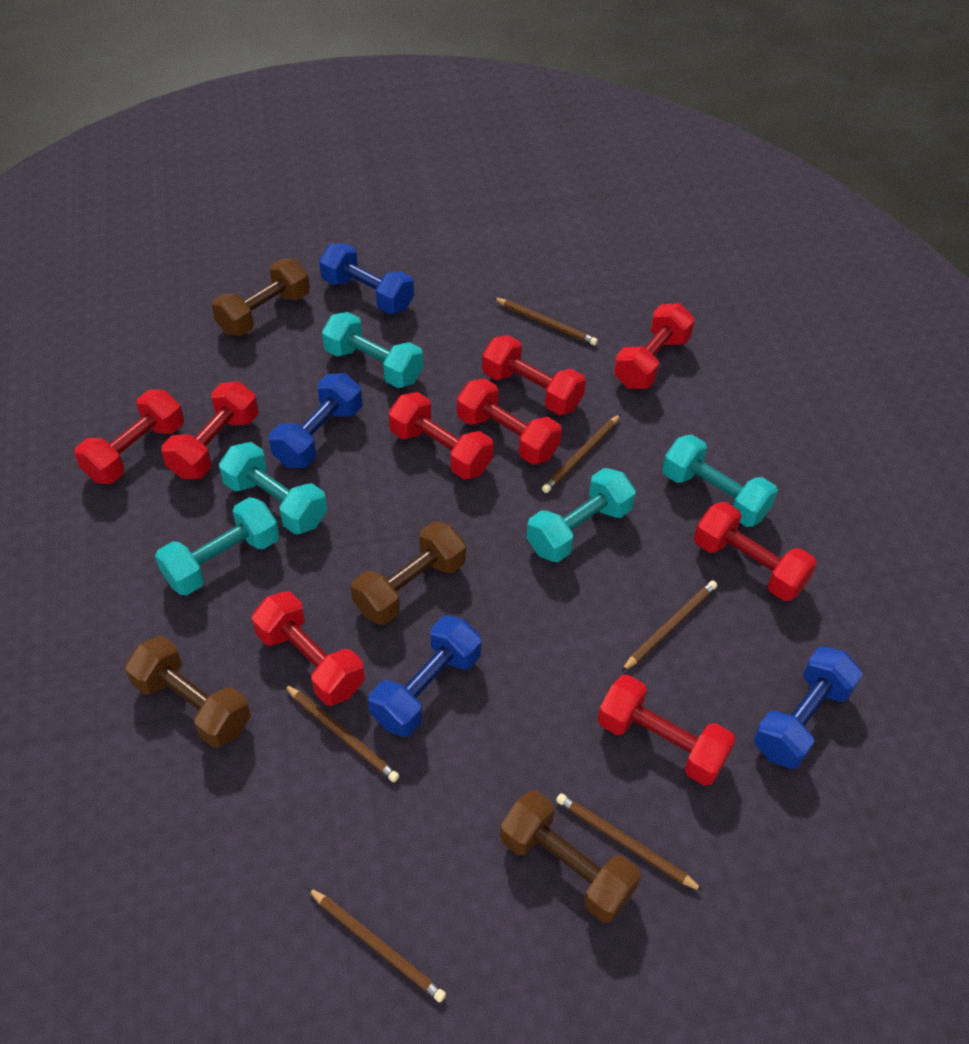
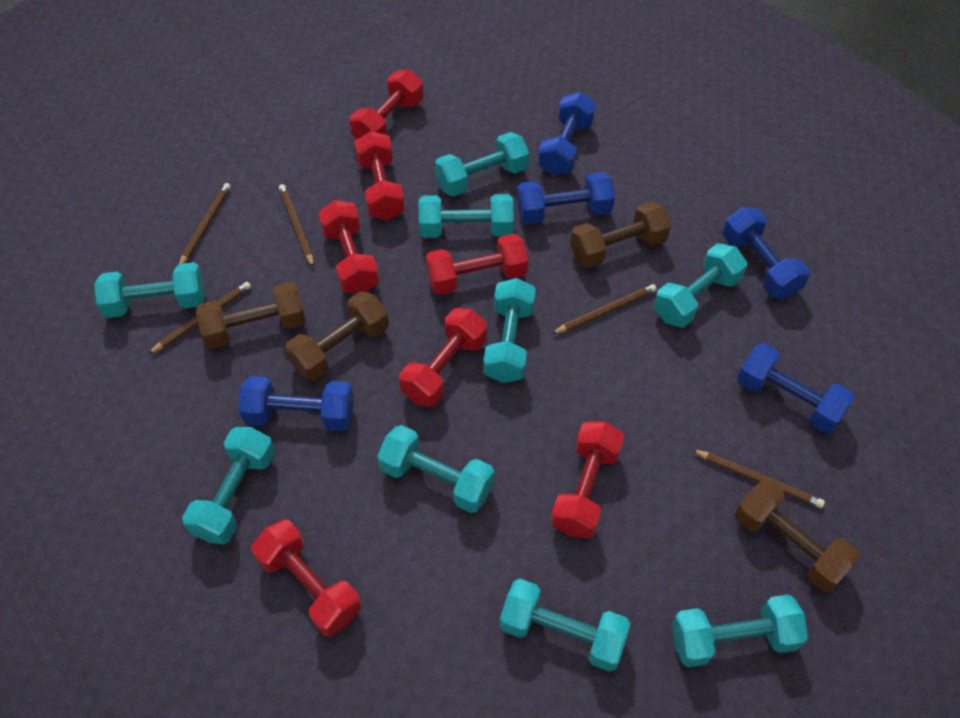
blue dumbbell: [269,373,362,468] [319,243,414,314] [369,616,482,737] [753,646,863,769] = 4 -> [238,376,354,431] [517,172,615,224] [538,92,596,176] [723,207,810,298] [737,343,855,434] = 5
brown pencil: [284,684,400,782] [307,887,446,1002] [494,298,598,345] [542,414,621,493] [556,793,703,891] [621,581,717,672] = 6 -> [148,282,251,354] [179,183,231,264] [279,184,314,267] [552,284,657,334] [692,450,825,508] = 5
red dumbbell: [74,390,184,484] [162,381,258,479] [252,591,365,706] [388,392,494,480] [457,378,562,465] [482,335,586,415] [598,675,736,786] [614,303,695,389] [694,502,817,601] = 9 -> [252,520,362,636] [318,200,379,293] [350,70,424,139] [355,131,405,220] [399,308,487,407] [426,234,529,295] [551,421,624,538] = 7
turquoise dumbbell: [155,497,279,595] [219,442,327,534] [322,312,423,388] [526,468,636,562] [662,435,778,527] = 5 -> [94,262,205,318] [182,427,275,544] [377,425,494,513] [419,194,514,238] [435,132,529,196] [484,278,536,383] [499,579,631,672] [654,243,747,328] [672,594,808,668] = 9

